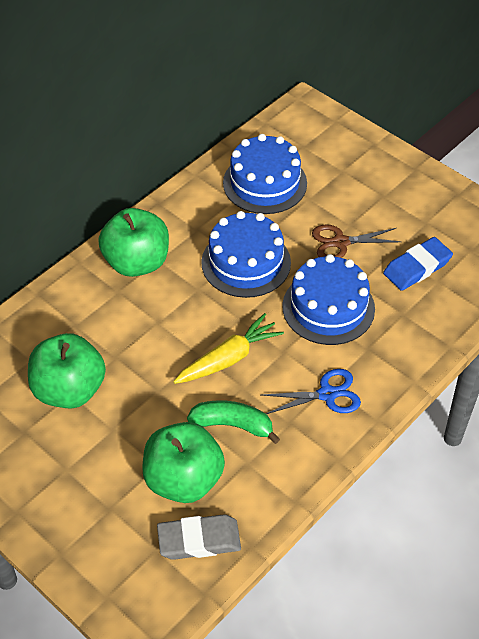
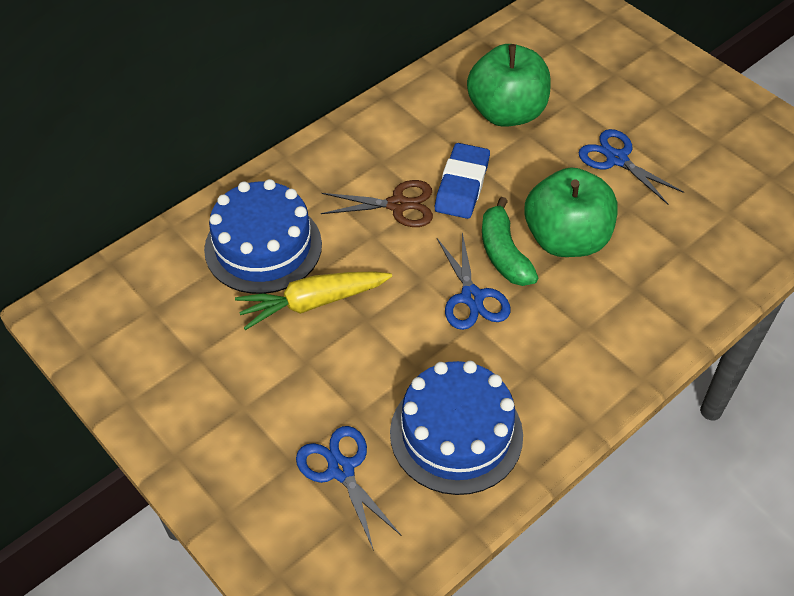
blue cake: [201,211,291,298] [223,134,307,214] [282,254,375,345] = 3 -> [204,179,322,294] [390,361,523,495] = 2
blue scissors: [262,369,361,414] = 1 -> [296,426,402,551] [437,233,510,330] [578,129,684,204] = 3
green apple: [28,333,106,409] [98,208,169,277] [142,422,225,503] = 3 -> [467,44,551,127] [524,167,618,257] = 2
grey eraser: [157,514,241,560] = 1 -> none = 0

